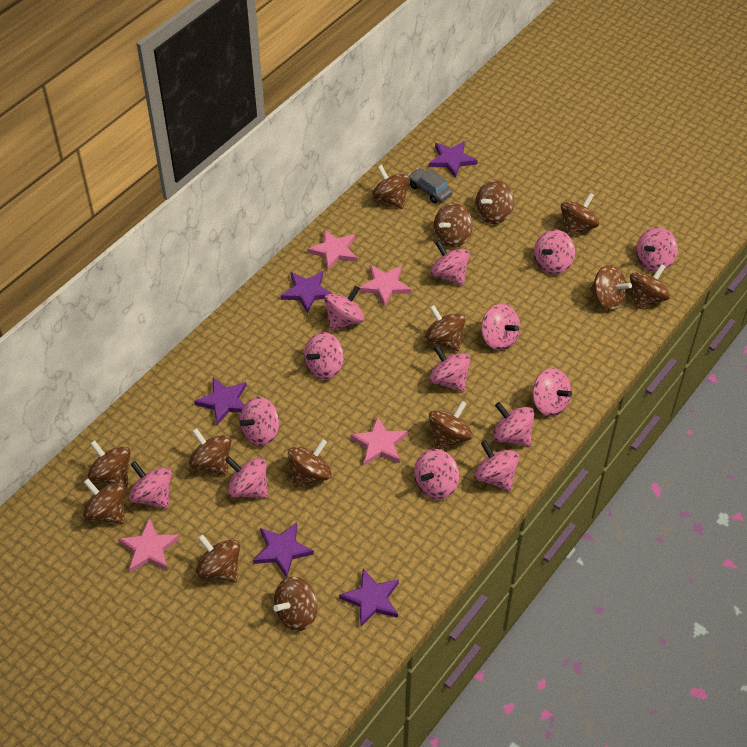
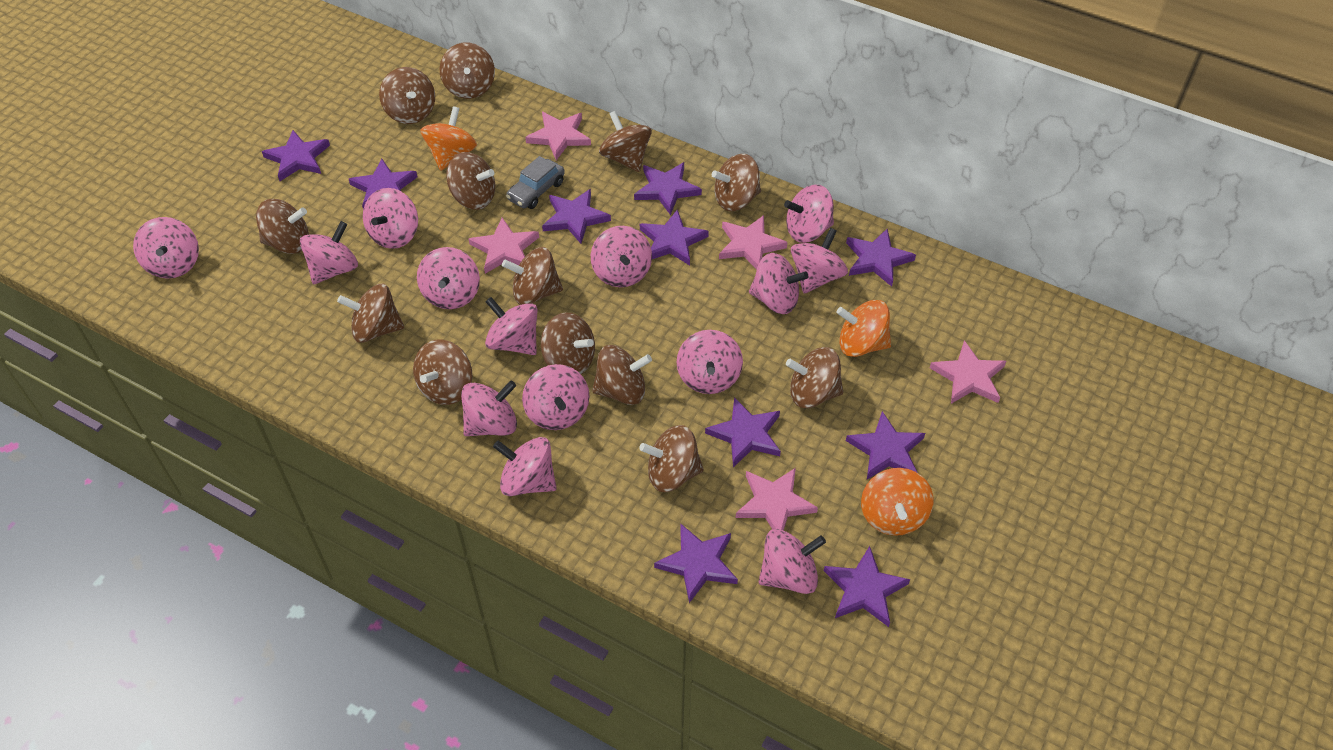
brown spinning top: [83,479,125,524] [88,440,130,487] [189,428,232,475] [196,534,240,583] [274,577,318,631] [288,439,332,488] [372,165,410,209] [425,305,465,351] [429,401,473,449] [433,203,473,248] [475,180,514,224] [561,193,599,237] [590,265,632,310] [630,264,670,309] = 14 -> [256,199,309,254] [337,284,404,343] [379,67,435,124] [413,339,472,405] [440,43,495,99] [446,152,495,210] [502,247,563,305] [541,312,595,374] [592,345,652,405] [599,111,652,172] [639,425,704,492] [712,154,761,211] [786,347,843,408] = 13
orange spinning top: none = 0 -> [420,106,477,171] [836,300,891,357] [861,468,934,536] = 3
pink star: [119,518,180,573] [307,229,357,271] [351,416,408,465] [359,265,411,307] = 4 -> [469,218,539,274] [525,112,591,160] [719,215,788,269] [736,468,818,530] [930,340,1006,404] = 5
purple star: [194,377,247,425] [253,522,314,578] [281,271,333,313] [339,569,399,627] [429,141,478,178] = 5 -> [262,130,330,181] [349,159,418,209] [542,189,611,244] [634,162,702,215] [640,209,709,265] [654,523,738,603] [705,397,781,467] [824,546,910,627] [846,228,916,287] [846,411,925,479] = 10

